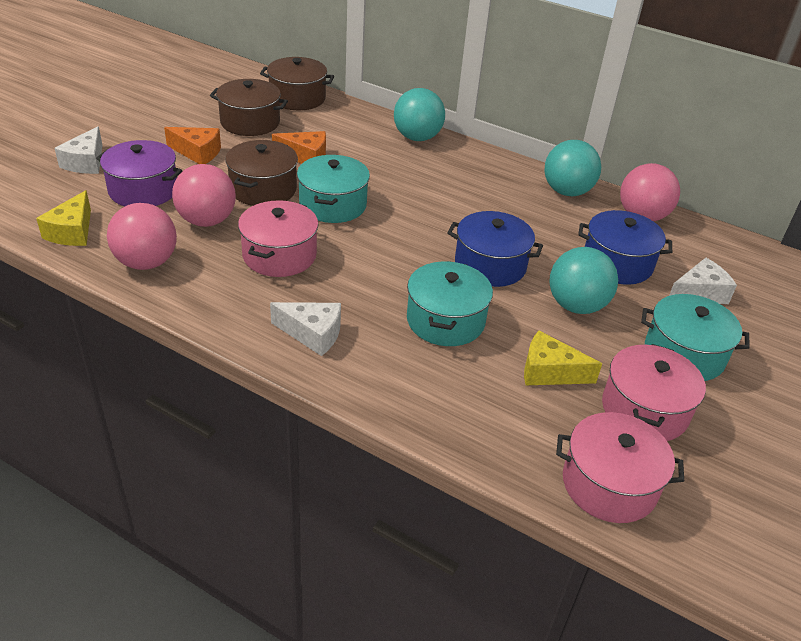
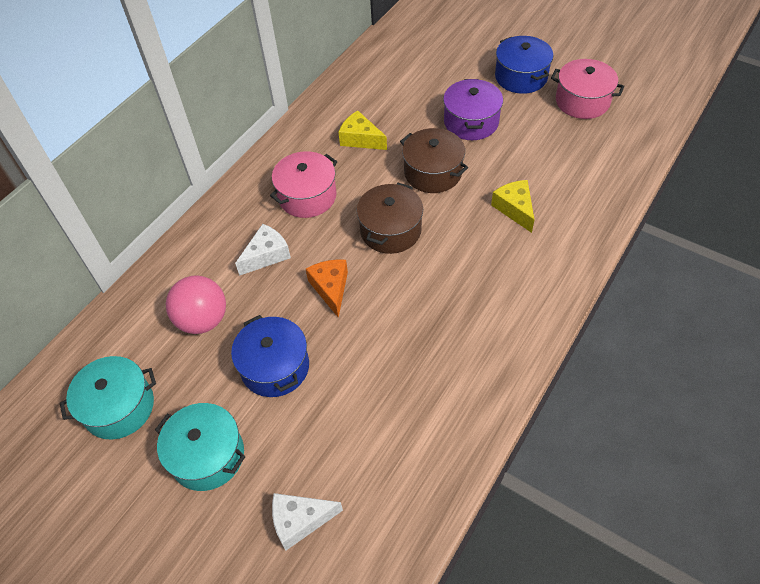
brown pot: [210,79,288,136] [225,140,298,206] [260,57,334,110] = 3 -> [357,183,423,254] [400,128,468,193] = 2
orange cheese: [164,127,221,164] [272,131,326,164] = 2 -> [306,259,348,318] = 1
pink ball: [107,203,177,270] [172,164,236,227] [620,163,680,221] = 3 -> [166,275,226,334] = 1
pink pot: [238,200,319,277] [556,412,684,523] [602,344,706,441] = 3 -> [270,151,337,218] [551,59,624,119] = 2
turquoise ball: [394,88,445,141] [545,140,601,196] [550,247,618,314] = 3 -> none = 0
turquoise pot: [297,155,370,223] [407,261,493,346] [641,294,750,381] = 3 -> [60,356,156,439] [155,403,246,491] = 2
white cheese: [55,126,102,174] [270,302,341,356] [669,258,737,304] = 3 -> [235,224,291,276] [272,493,343,550] = 2

